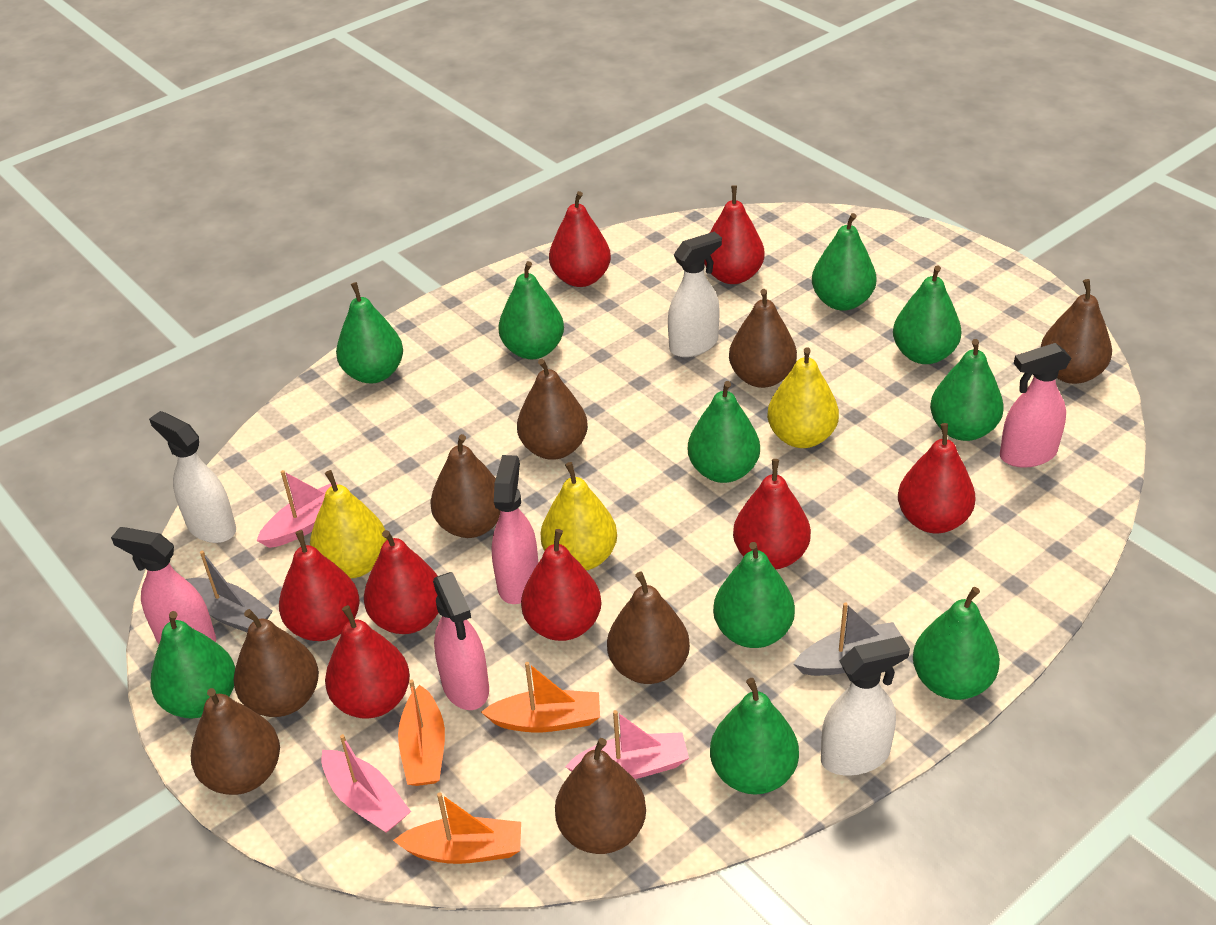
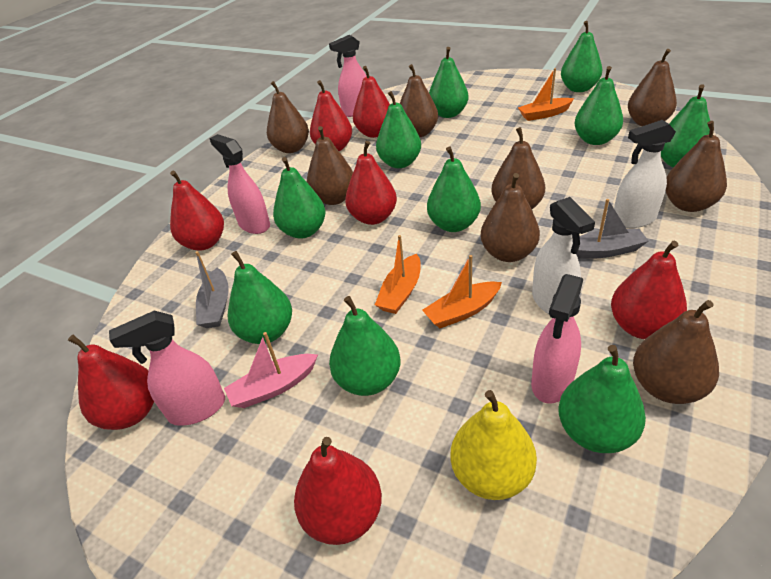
pink boat: [256,470,339,548] [321,734,411,833] [565,710,689,779] = 3 -> [224,332,318,408] = 1
red pear: [279,530,360,641] [325,605,410,719] [364,530,438,634] [521,529,601,641] [549,191,611,287] [705,185,765,284] [733,459,811,569] [898,423,976,533] = 8 -> [68,335,154,430] [170,170,224,250] [294,437,382,545] [310,80,352,151] [345,141,397,225] [353,66,390,138] [611,240,687,339] = 7
white spray bottle: [149,411,236,543] [668,232,722,357] [821,636,910,776] = 3 -> [532,197,595,314] [614,120,676,228] = 2
yellow pear: [310,470,387,579] [540,462,617,571] [767,347,839,448] = 3 -> [450,390,537,500] = 1

